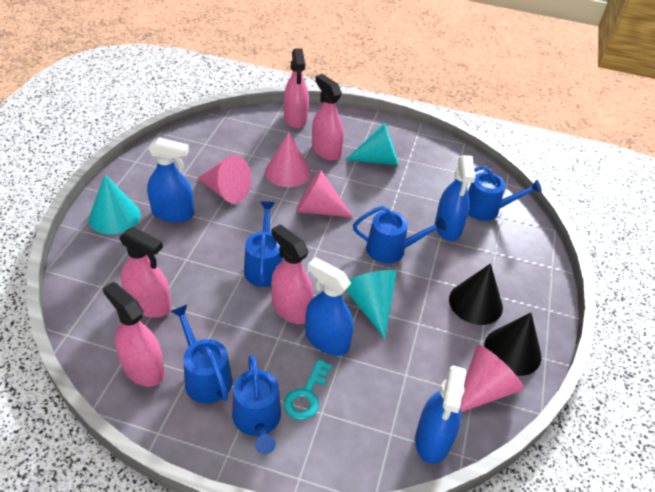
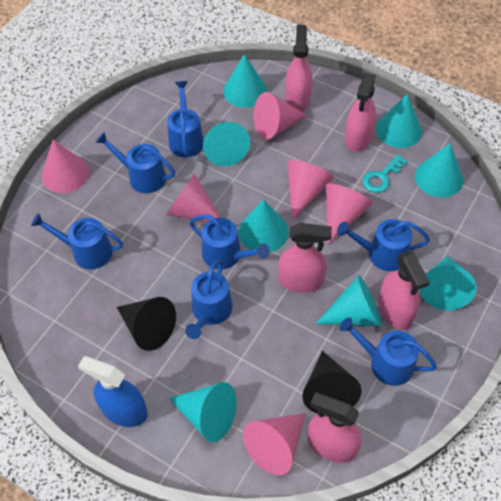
blue spray bottle: [147,137,194,222] [305,257,354,356] [415,365,466,464] [435,155,475,241] = 4 -> [78,356,148,427] = 1
blue watering can: [171,305,232,403] [232,355,281,454] [244,201,284,287] [353,206,446,263] [468,166,542,221] = 5 -> [31,213,123,270] [95,132,175,193] [167,81,204,157] [185,259,233,339] [189,215,270,269] [337,219,430,271] [339,318,437,386] = 7
pink cone: [197,155,251,204] [265,132,311,187] [296,169,354,218] [460,345,524,412] = 4 -> [42,140,89,193] [166,174,221,222] [243,413,305,475] [253,92,307,140] [287,160,334,220] [326,183,373,245] = 6
turquoise cone: [89,175,141,234] [346,123,398,165] [346,270,397,339] = 3 -> [169,382,237,442] [203,122,250,166] [223,55,267,107] [238,199,289,253] [315,275,382,326] [376,95,422,148] [415,144,463,197] [420,256,476,310] = 8

